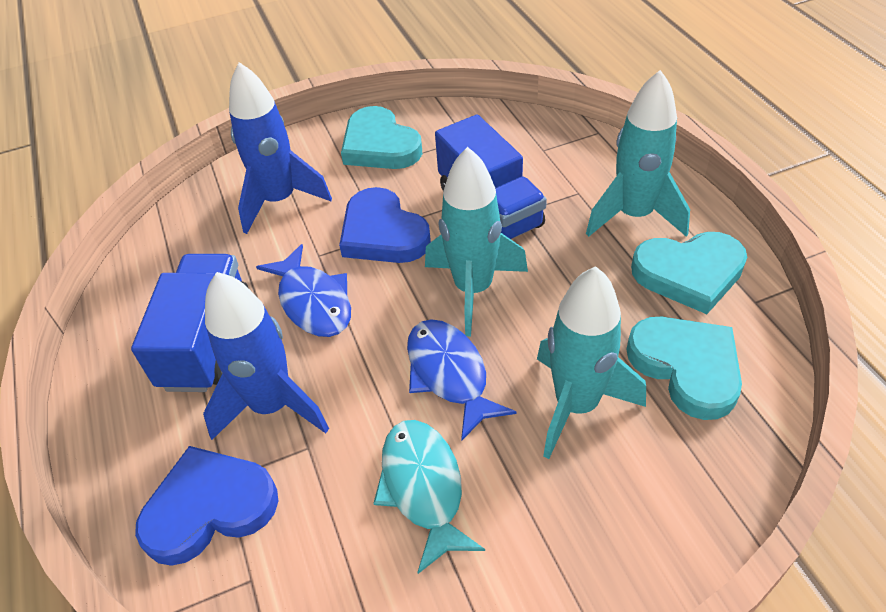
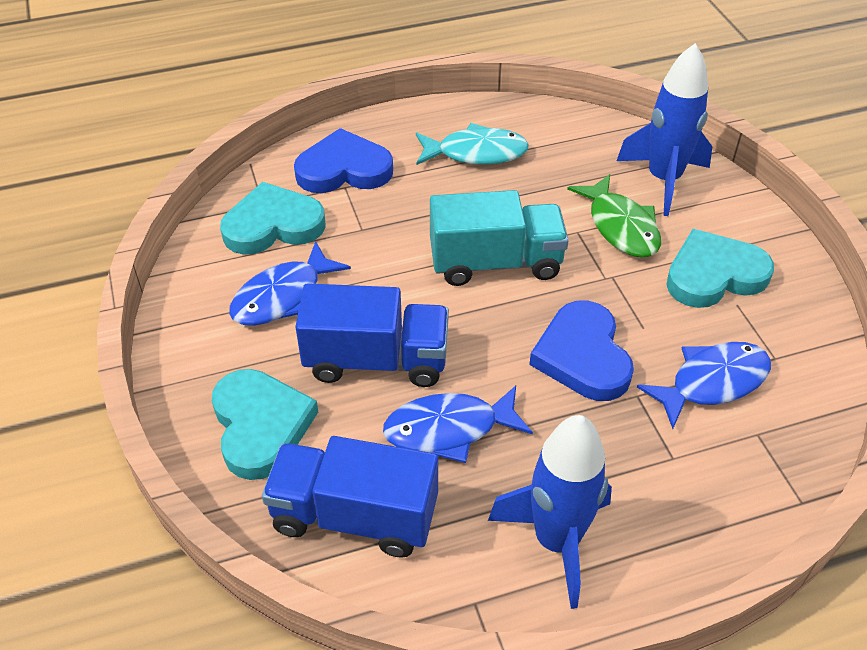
blue fish: [256,244,351,337] [407,319,516,441] = 2 -> [229,241,351,326] [383,385,533,463] [637,342,771,429] = 3
green fish: none = 0 -> [567,174,661,258] = 1
turquoise rocket: [425,147,528,337] [537,266,646,459] [586,70,690,237] = 3 -> none = 0
turquoise truck: none = 0 -> [430,190,569,286] = 1

